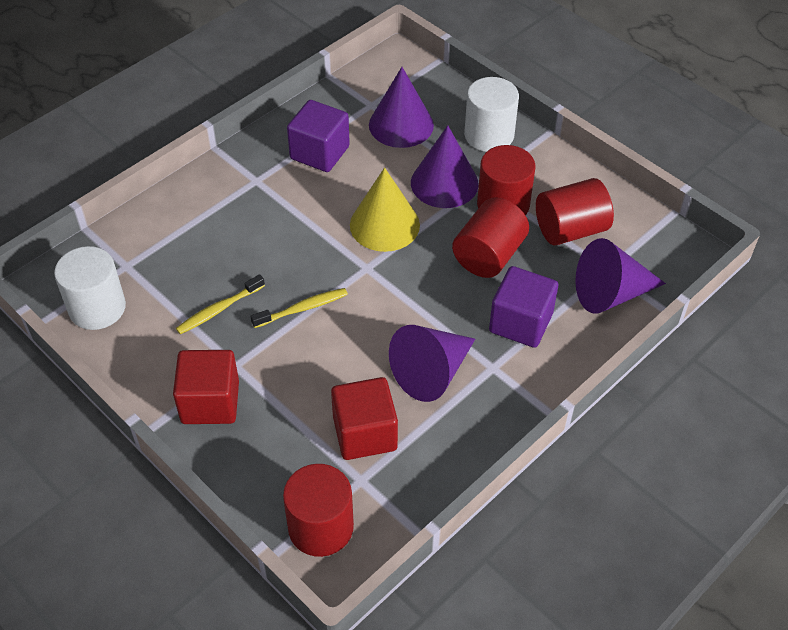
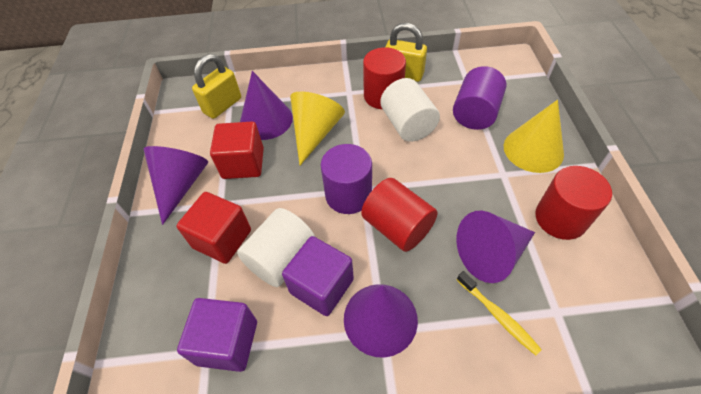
purple cylinder: none = 0 -> [320,144,372,214] [453,66,506,130] = 2
red cylinder: [283,464,354,557] [452,197,529,278] [477,145,535,215] [536,178,614,246] = 4 -> [361,178,438,252] [363,47,406,109] [535,166,612,240] = 3
yellow cone: [350,168,420,252] = 1 -> [290,92,345,165] [504,100,564,173] = 2
yellow padlock: none = 0 -> [192,54,241,119] [385,23,427,82] = 2
yellow toothbrush: [176,274,265,334] [250,288,348,328] = 2 -> [457,271,542,355] = 1

